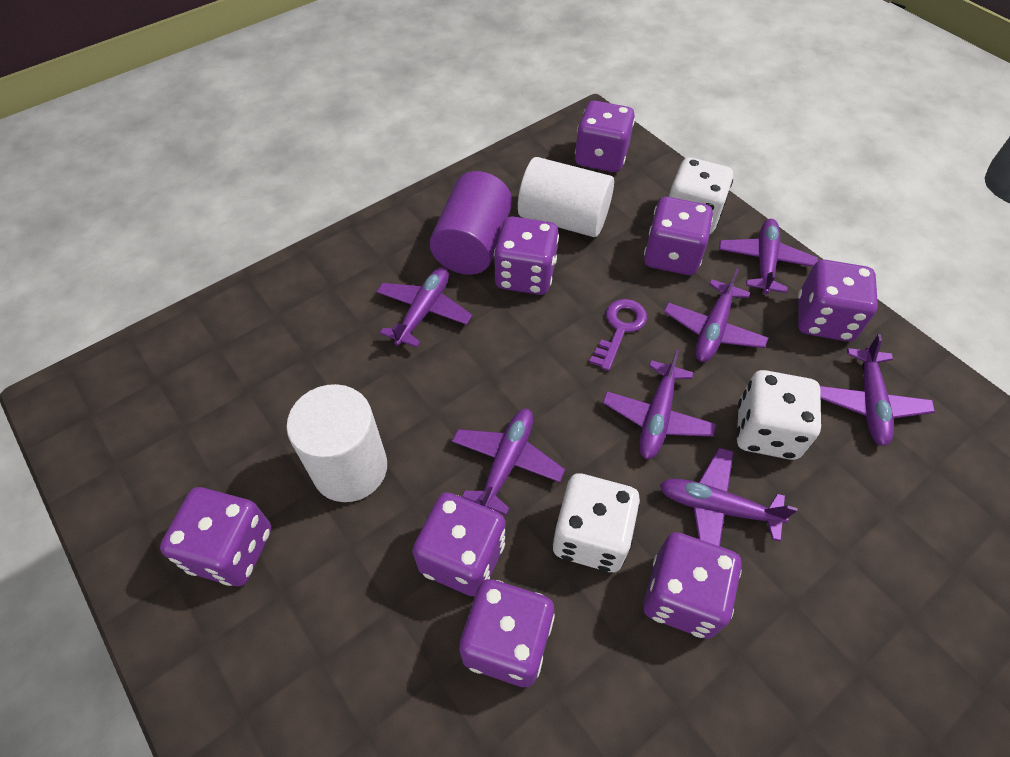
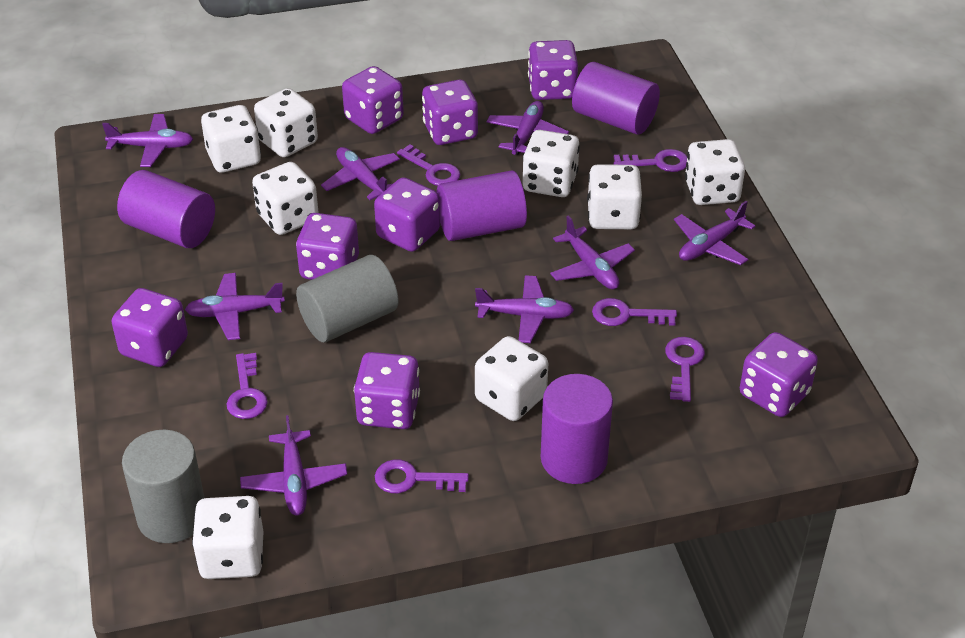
grey cylinder: none = 0 -> [122,430,205,543] [296,255,399,342] = 2
purple cylinder: [430,171,512,275] = 1 -> [117,170,215,248] [437,171,527,241] [541,374,613,484] [572,62,660,135] = 4
purple key: [589,299,647,371] = 1 -> [227,353,268,419] [375,460,469,493] [397,144,460,186] [592,298,677,326] [614,149,687,172] [665,337,705,402] = 6
purple plane: [376,267,472,348] [452,409,565,515] [603,350,716,459] [660,448,797,546] [664,269,768,362] [719,219,818,294] [820,334,935,446] = 7 -> [102,114,193,167] [185,273,285,340] [240,415,347,516] [321,147,400,200] [475,275,574,343] [486,101,569,155] [550,215,635,289] [674,201,756,265] = 8
white cylinder: [286,384,387,502] [518,157,614,237] = 2 -> none = 0
white dice: [553,473,640,572] [669,157,733,234] [736,370,821,460] = 3 -> [192,496,263,579] [201,105,261,173] [252,162,319,235] [254,88,318,157] [475,336,548,421] [523,130,580,197] [587,164,642,229] [685,139,745,205] = 8

